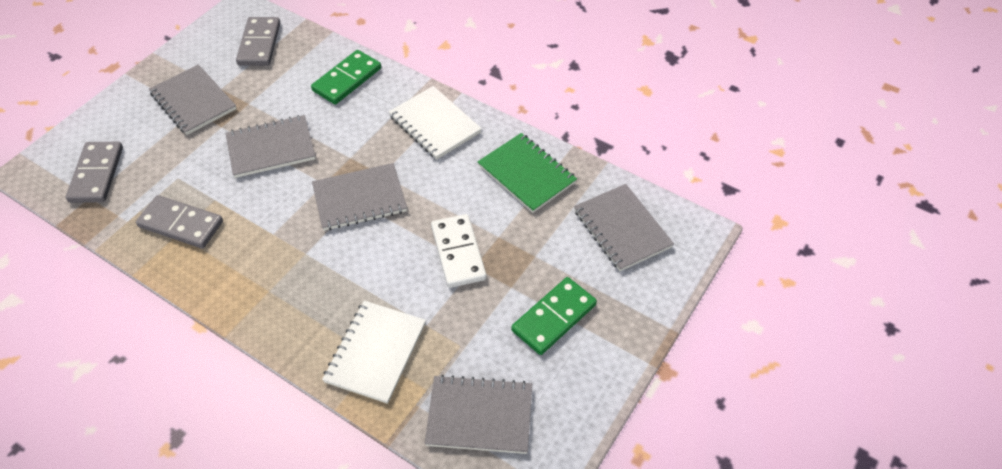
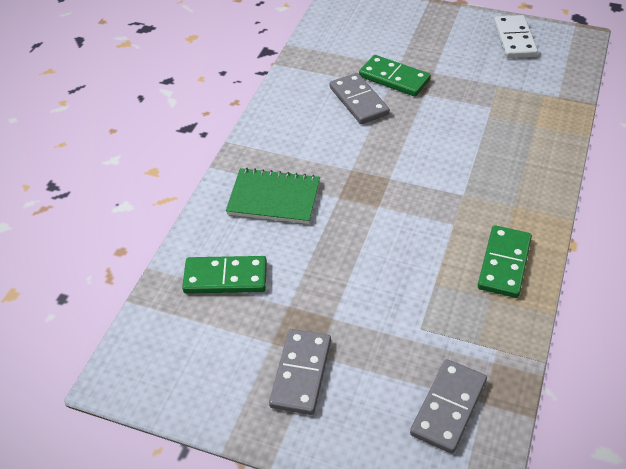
green domino: [311,50,381,105] [511,277,597,355] = 2 -> [182,256,267,294] [359,55,431,97] [478,225,532,298] = 3
grey notebook: [149,64,236,135] [226,115,315,178] [312,163,407,231] [425,375,532,454] [574,184,674,271] = 5 -> none = 0
white notebook: [322,301,426,404] [389,86,482,159] = 2 -> none = 0

